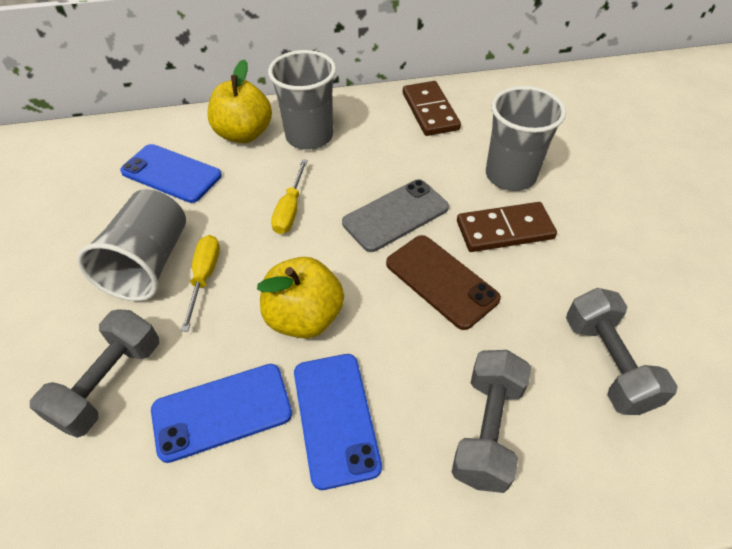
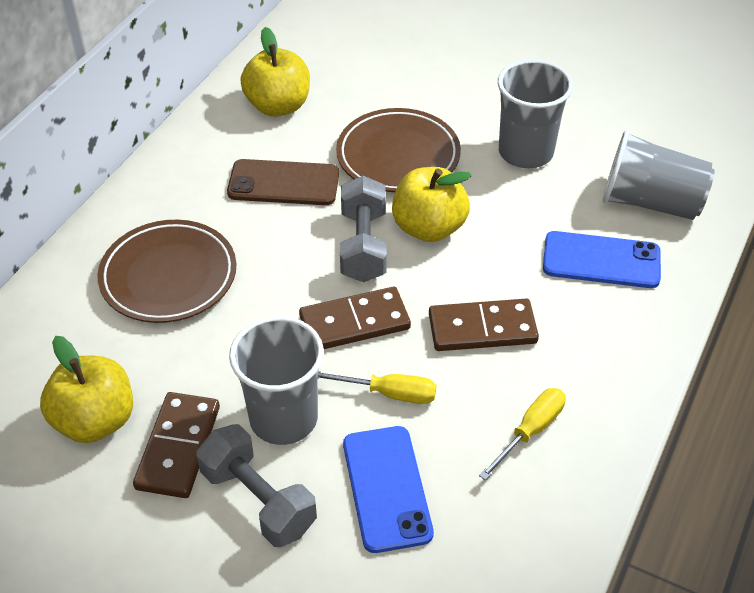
blue phone: [120,144,222,203] [151,364,292,463] [294,354,382,490] = 3 -> [343,426,434,553] [543,231,661,288] = 2
brown domino: [403,81,461,136] [457,202,557,252] = 2 -> [133,392,220,498] [299,287,411,349] [429,298,539,351] = 3
brown plate: none = 0 -> [97,220,236,323] [336,108,461,192] = 2
grey dumbbell: [30,309,159,438] [452,350,531,493] [566,288,678,415] = 3 -> [196,424,317,547] [340,176,387,282] = 2
grey phone: [342,179,449,252] = 1 -> none = 0
yellow apple: [207,60,272,143] [257,257,344,339] = 2 -> [40,336,133,443] [240,27,310,117] [392,167,472,242] = 3

